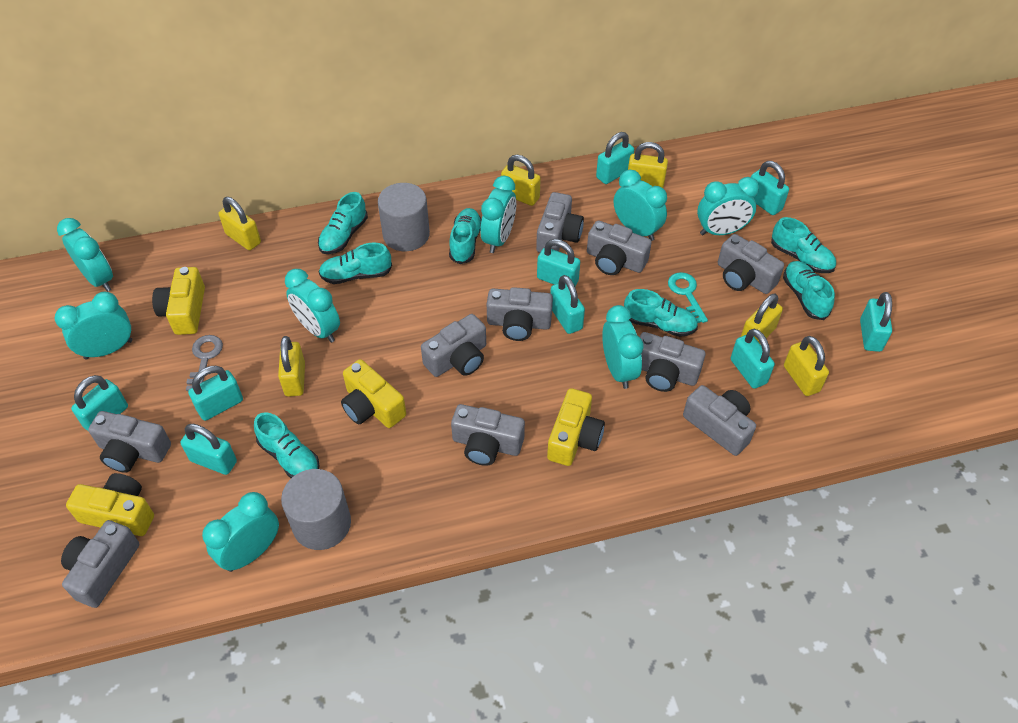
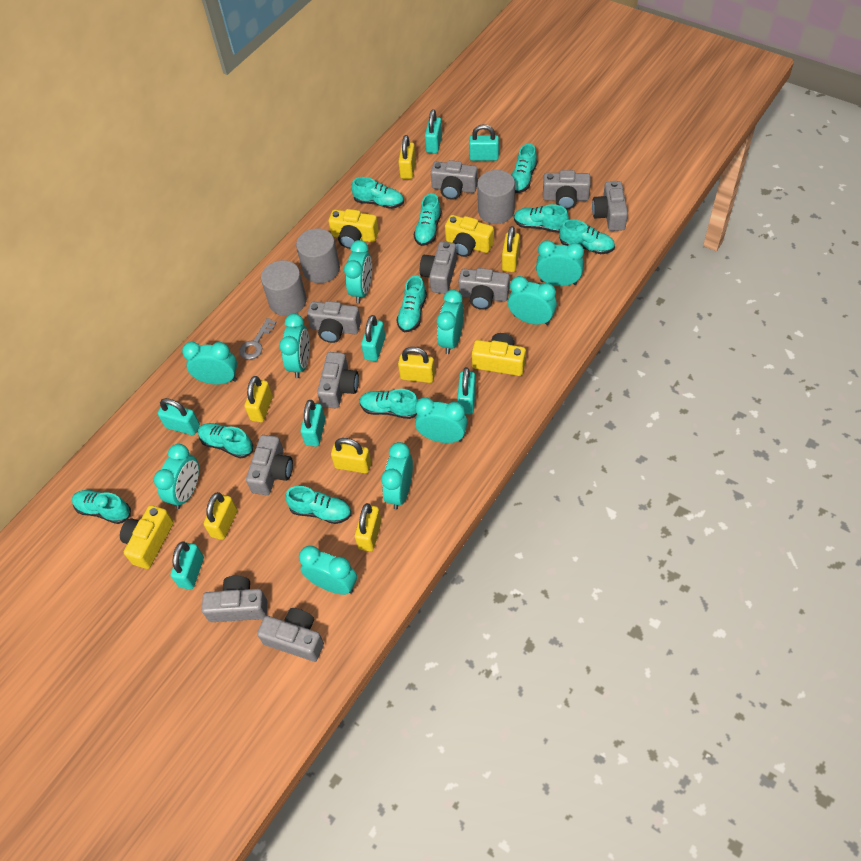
grey cylinder: [281,469,351,550] [378,183,430,251] = 2 -> [261,260,307,316] [296,228,340,283] [477,170,515,224] = 3
turquoise clock: [55,292,132,360] [57,218,113,292] [202,492,279,572] [285,269,340,343] [480,176,516,253] [602,305,644,389] [614,170,667,241] [697,177,759,235] = 8 -> [154,444,199,509] [182,342,237,385] [279,314,310,378] [299,546,357,595] [344,240,372,303] [381,442,413,509] [415,398,468,443] [437,290,464,354] [508,276,557,325] [536,240,584,286] = 10
turquoise key: [668,272,708,323] = 1 -> none = 0
turquoise padlock: [71,375,128,431] [181,424,237,475] [188,366,243,421] [537,239,580,286] [550,275,585,334] [596,132,634,184] [731,329,775,389] [751,161,789,215] [860,292,892,352] = 9 -> [158,398,200,435] [171,541,204,589] [300,400,326,447] [361,315,385,361] [425,109,442,153] [457,367,476,414] [469,124,499,161] = 7
turquoise shoe: [254,412,320,478] [318,192,368,254] [319,242,392,284] [449,208,482,264] [624,289,698,337] [771,217,836,273] [783,261,835,320] = 7 -> [72,490,131,524] [198,423,253,458] [285,486,351,524] [351,177,404,209] [360,389,418,419] [396,276,427,332] [414,193,442,246] [511,143,537,193] [514,204,569,233] [559,219,615,254] = 10
yellow padlock: [219,197,261,250] [278,336,305,397] [501,155,541,206] [628,142,668,188] [741,294,783,343] [784,336,829,396] = 6 -> [204,492,237,540] [245,376,273,422] [331,438,371,474] [355,503,382,551] [398,135,416,179] [398,347,435,383] [502,226,520,272] = 7

